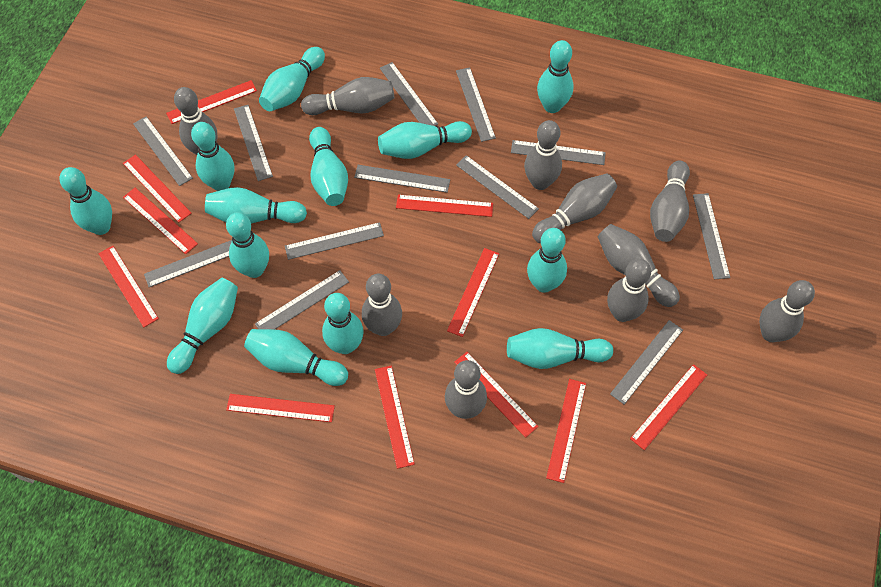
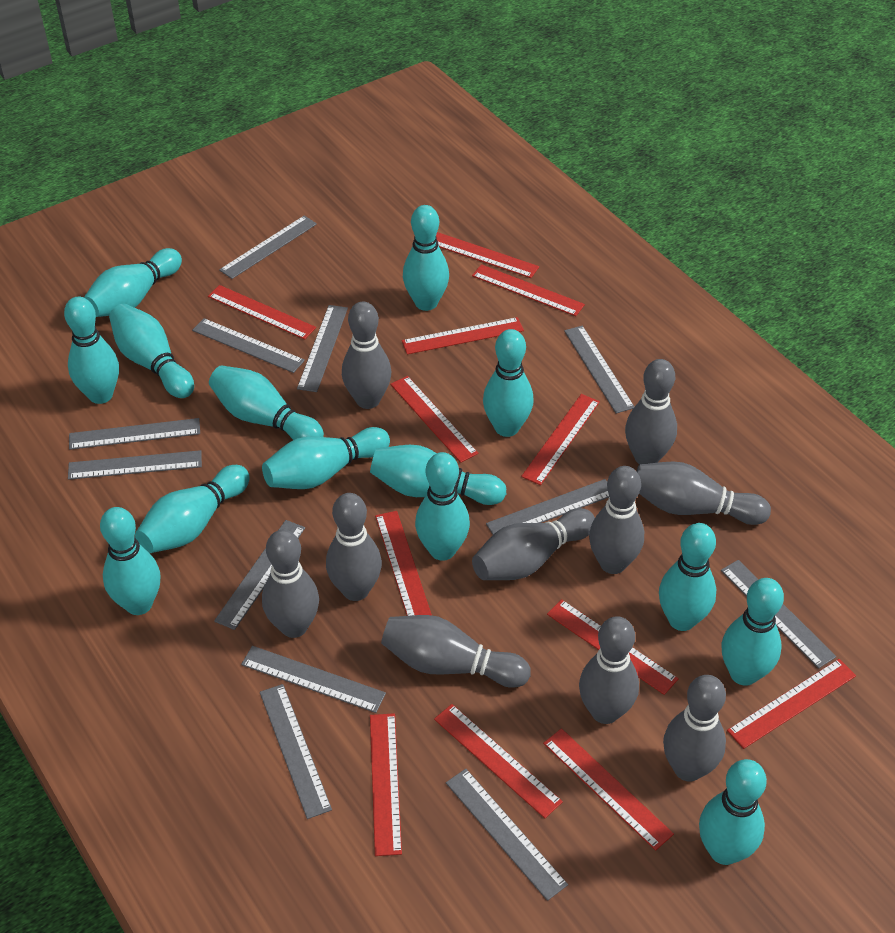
red ruler: [98,246,159,327] [123,154,192,223] [123,188,198,254] [166,80,257,124] [226,394,335,422] [375,366,415,469] [396,195,493,217] [447,248,499,337] [454,352,539,438] [546,379,586,483] [630,364,707,450] = 11 -> [208,285,316,340] [370,713,402,856] [375,511,432,616] [390,376,478,463] [402,317,524,354] [434,704,563,818] [436,232,539,278] [472,264,585,316] [521,394,600,485] [543,728,674,851] [547,599,679,695] [727,659,856,749] = 12
turquoise bowling pin: [59,167,112,235] [167,278,238,374] [191,122,235,191] [205,187,307,224] [226,212,269,278] [244,329,348,386] [259,47,325,111] [309,127,348,206] [322,293,364,354] [378,121,472,159] [507,328,613,369] [527,228,567,293] [537,40,573,113] = 13 -> [64,297,119,404] [84,248,182,317] [100,507,161,615] [109,304,194,398] [135,465,250,553] [209,365,324,440] [262,427,390,489] [370,445,506,505] [403,205,449,311] [415,452,470,561] [483,329,534,437] [659,523,716,631] [699,759,767,865] [722,578,784,686] = 14

